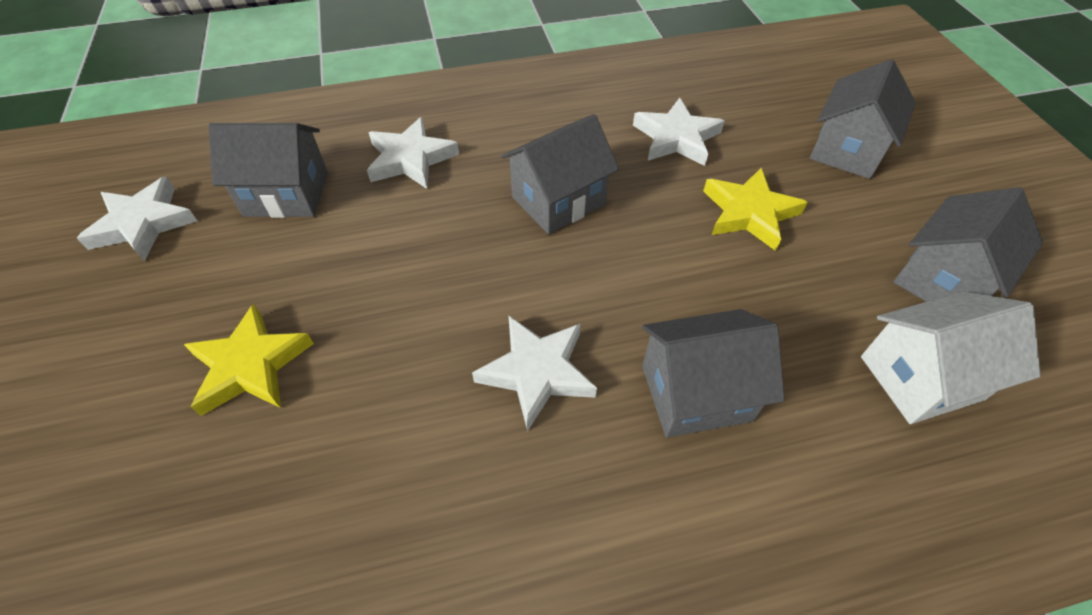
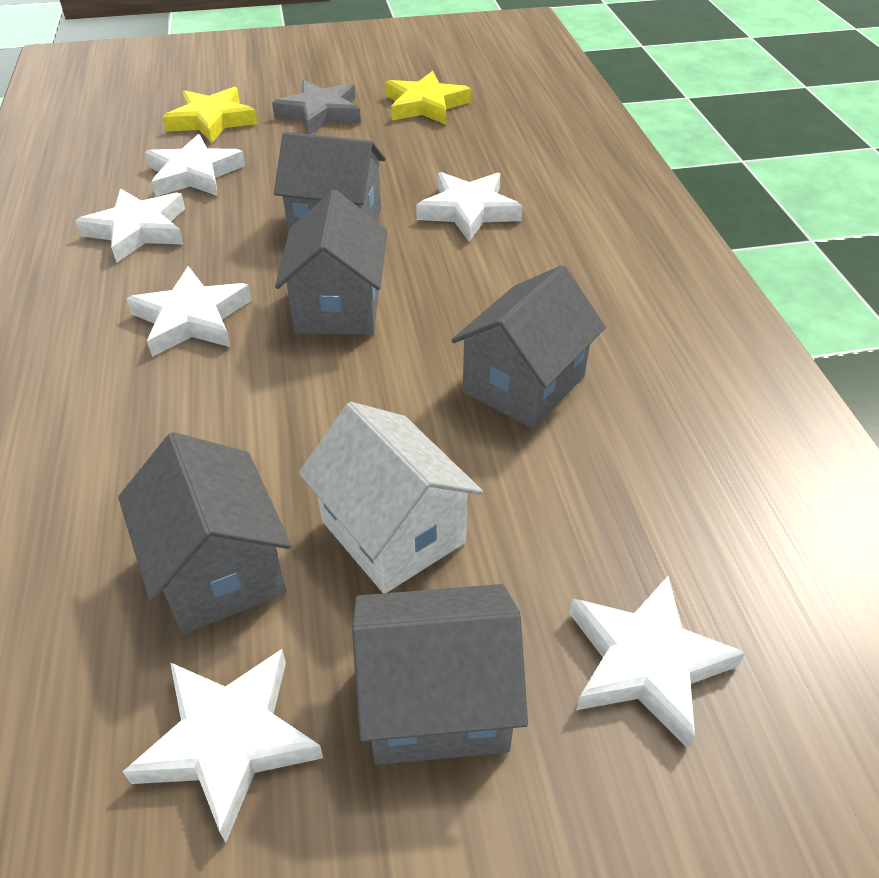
grey star: none = 0 -> [272,80,361,134] = 1
white star: [77,176,197,261] [367,117,459,189] [472,315,597,431] [633,98,724,166] = 4 -> [75,188,185,263] [123,649,323,843] [126,266,252,357] [145,134,245,197] [416,172,523,242] [570,576,746,748] = 6

